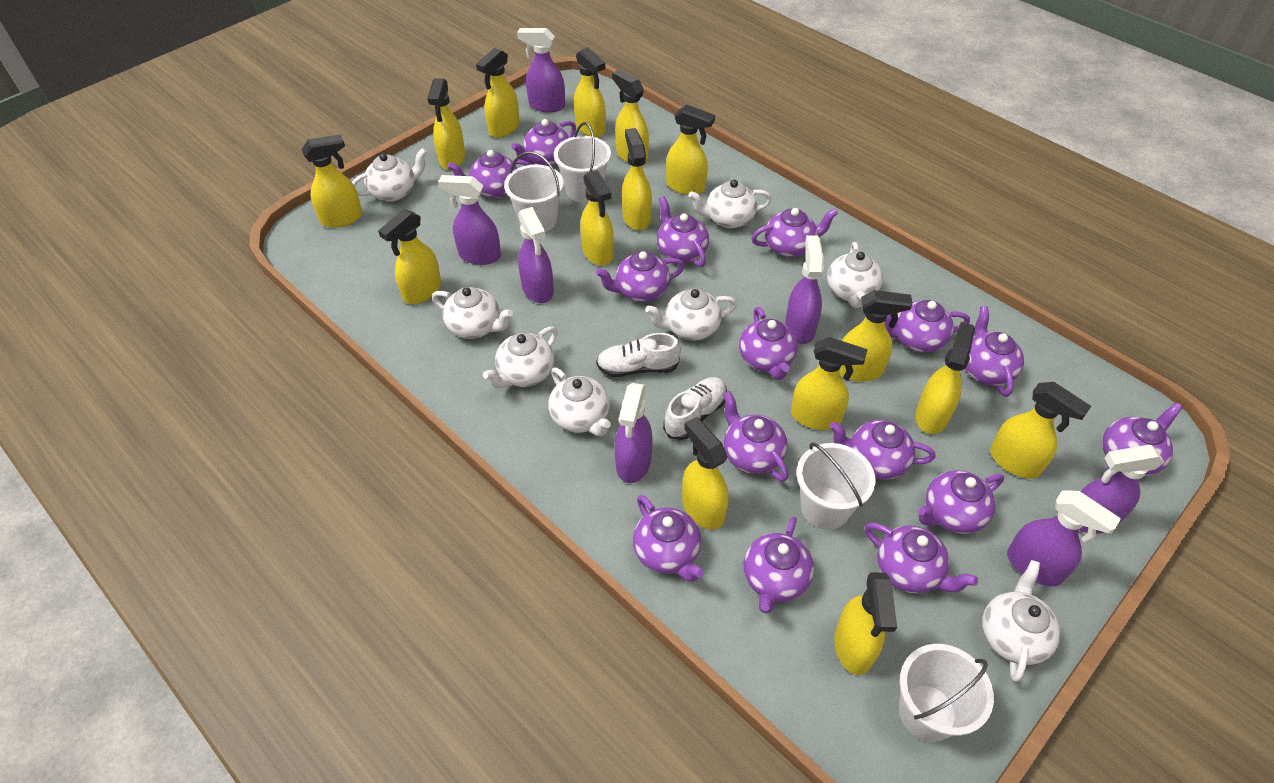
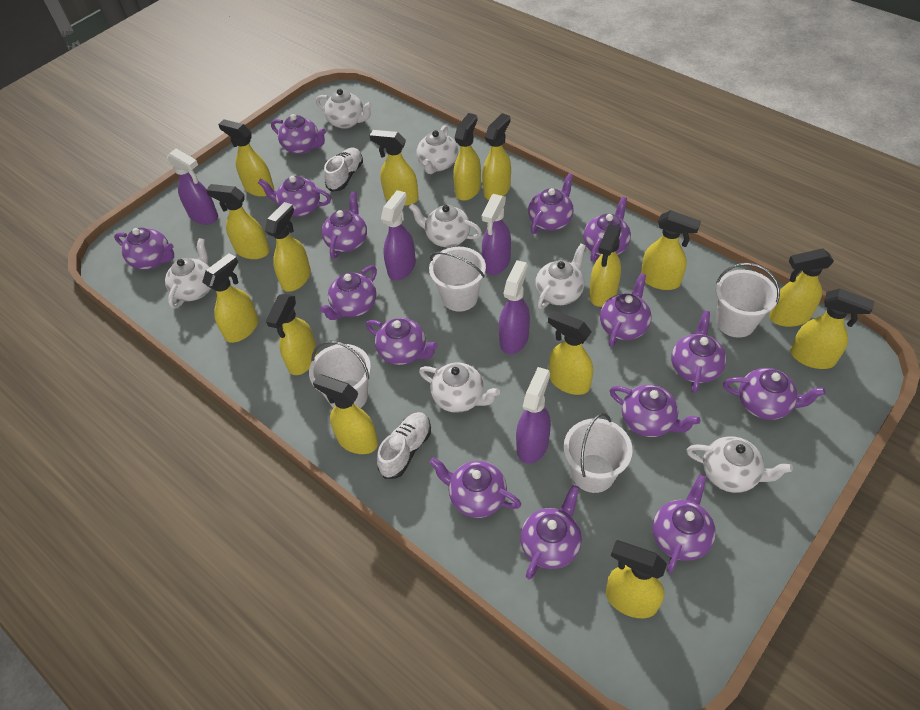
purple spray bottle: [438,175,501,265] [517,28,565,113] [518,207,554,303] [615,383,652,483] [785,235,824,344] [1007,490,1121,586] [1079,445,1164,534] = 7 -> [167,148,218,225] [381,190,416,281] [482,194,511,275] [499,260,530,354] [516,367,551,464] = 5
white teapot: [352,148,427,202] [432,287,513,339] [483,326,558,388] [548,368,611,436] [645,288,737,340] [688,180,772,228] [827,242,883,308] [982,560,1060,682] = 8 -> [165,238,211,309] [316,89,373,129] [409,203,482,247] [416,125,458,174] [419,362,500,413] [535,244,586,309] [687,436,793,493] = 7

